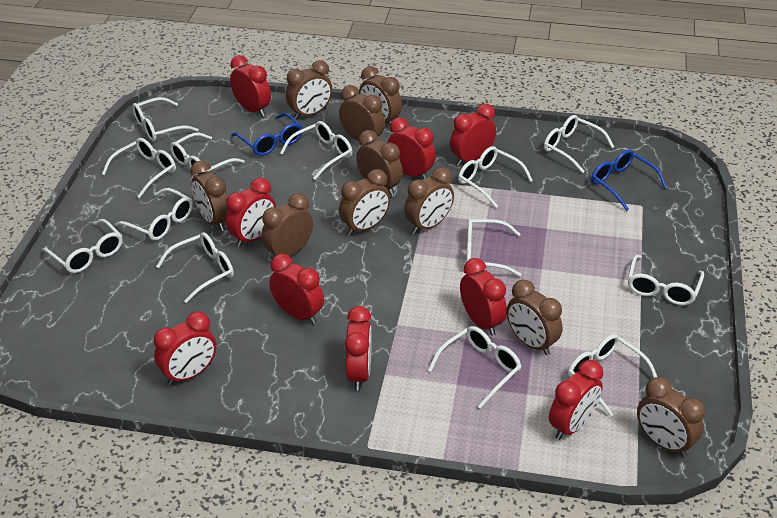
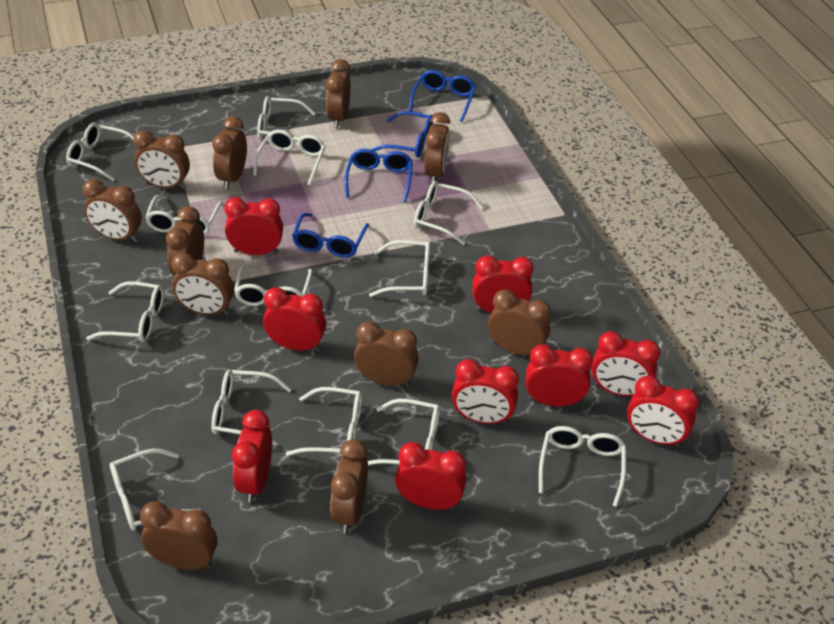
blue glasses: [231,113,303,156] [591,150,667,211] = 2 -> [292,213,369,258] [345,149,413,203] [371,111,434,157] [409,70,476,122] = 4
brown clock: [190,161,228,231] [261,193,313,259] [286,60,332,120] [339,85,385,141] [339,169,390,235] [356,130,403,196] [359,66,402,125] [404,167,454,234] [507,280,563,355] [637,377,705,457] = 10 -> [83,179,142,242] [133,130,190,189] [140,501,217,570] [166,206,204,276] [171,253,234,315] [212,116,247,189] [326,59,351,128] [330,439,368,533] [354,321,419,387] [424,112,450,184] [488,289,551,355] = 11

